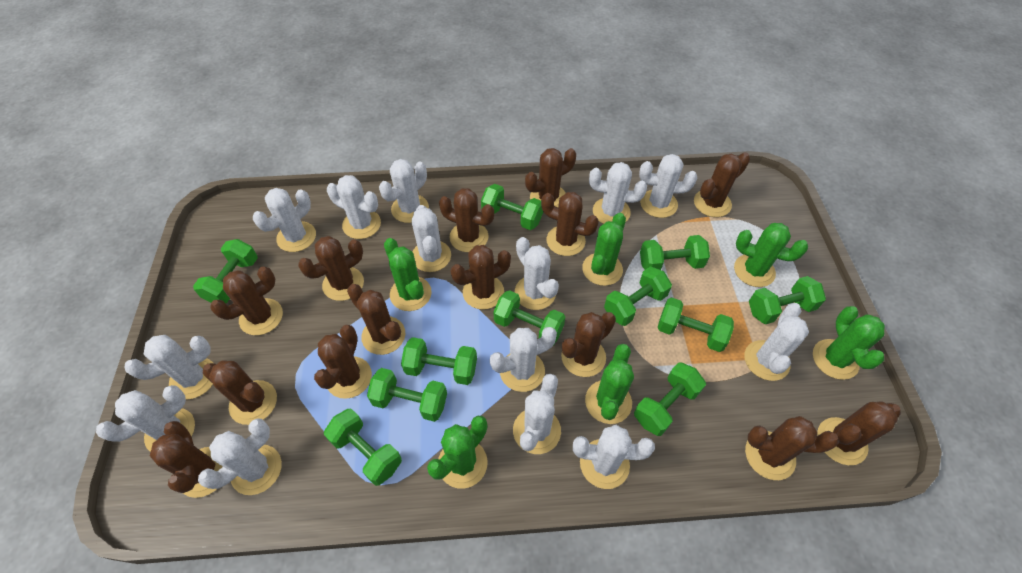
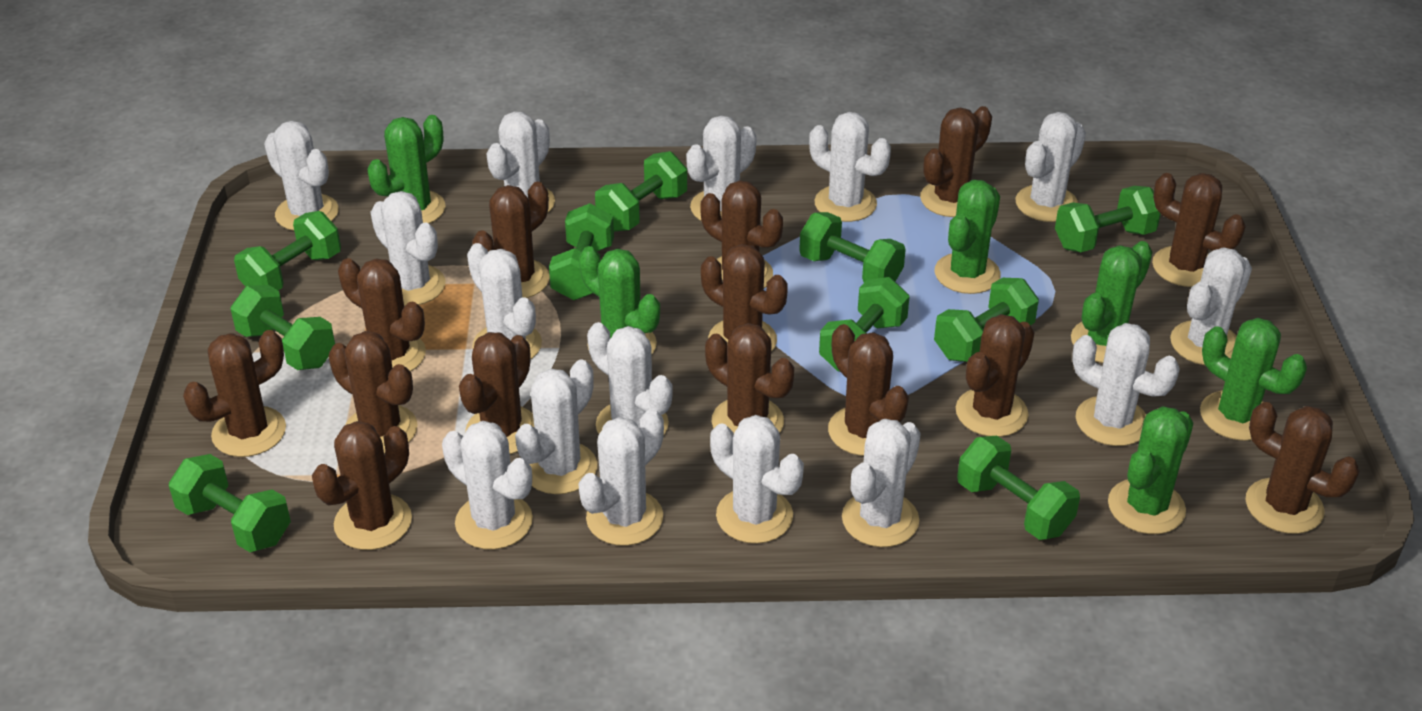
green dumbbell: [193,239,258,303] [324,409,402,486] [367,368,447,422] [401,337,477,385] [481,184,543,230] [493,290,565,346] [604,267,672,326] [634,362,706,436] [640,235,710,270] [657,297,734,352] [749,276,826,324] = 11 -> [169,454,291,552] [230,285,335,370] [234,211,341,290] [549,203,614,300] [595,151,687,232] [799,212,906,282] [819,277,910,372] [934,278,1039,362] [957,436,1080,540] [1055,186,1161,252] = 10
white cactus: [96,385,195,452] [125,335,213,400] [198,418,282,495] [253,188,316,252] [327,175,381,239] [379,159,429,223] [412,205,451,272] [490,327,557,392] [513,374,561,454] [515,237,559,310] [573,425,655,489] [589,162,647,224] [639,154,697,218] [744,303,809,381] = 14 -> [264,121,339,231] [370,191,445,306] [442,421,533,550] [467,243,542,359] [486,111,555,213] [515,360,597,494] [578,409,664,546] [587,322,673,434] [686,116,757,221] [710,415,804,544] [809,112,891,222] [842,419,921,547] [1015,112,1086,222] [1072,323,1180,446] [1170,247,1252,365] = 15

